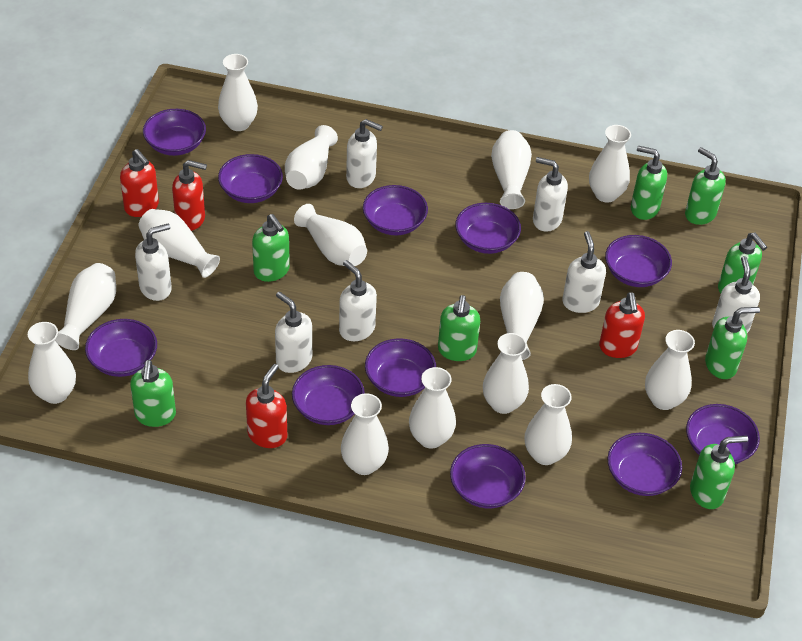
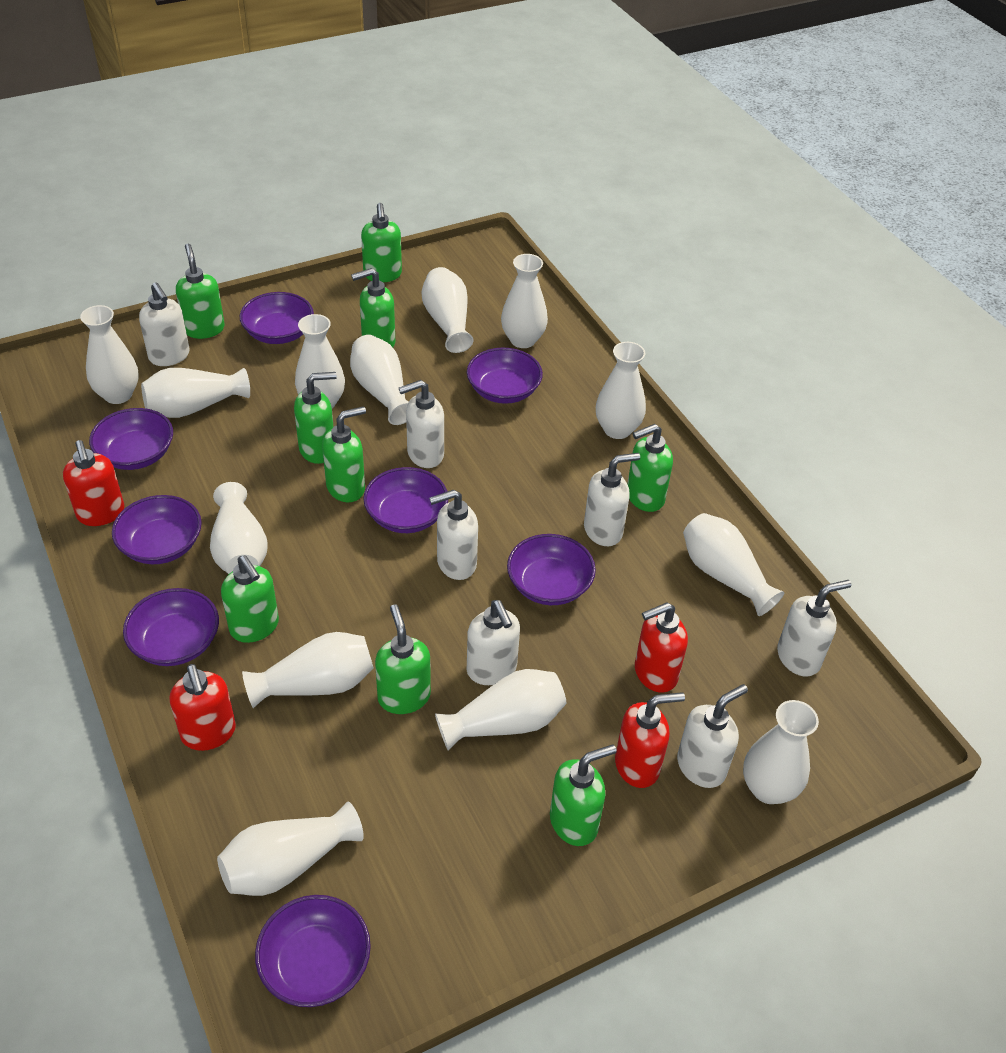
green soap dispenser: [130,360,176,427] [252,214,290,282] [438,295,480,361] [631,146,667,220] [685,147,726,225] [690,436,748,509] [705,307,760,379] [718,233,767,293] = 8 -> [176,244,225,339] [221,555,279,643] [294,372,337,464] [322,406,366,502] [351,268,395,347] [361,203,402,282] [375,604,431,714] [550,744,617,846] [627,424,673,512] = 9
purple bowl: [85,319,157,377] [143,109,206,156] [218,154,283,203] [292,365,365,425] [363,185,428,235] [365,338,436,397] [450,444,526,508] [455,203,521,254] [605,235,672,287] [608,433,682,496] [686,404,760,464] = 11 -> [89,408,173,470] [112,495,202,564] [123,588,219,666] [240,292,314,344] [255,895,371,1007] [363,467,448,533] [467,347,543,404] [507,534,596,605] = 8
white vase: [28,322,76,404] [55,263,116,350] [138,209,220,278] [218,54,258,131] [285,125,338,190] [294,204,367,266] [341,393,389,475] [409,367,456,449] [483,333,529,414] [491,130,532,209] [500,272,544,360] [525,384,572,465] [589,125,631,202] [645,330,695,410] = 14 -> [80,305,139,404] [141,368,250,418] [210,482,267,574] [217,802,364,896] [242,632,374,708] [295,314,345,408] [350,335,409,425] [422,267,473,353] [435,669,566,750] [501,254,548,348] [596,342,646,439] [683,513,784,616] [743,700,819,804] = 13

